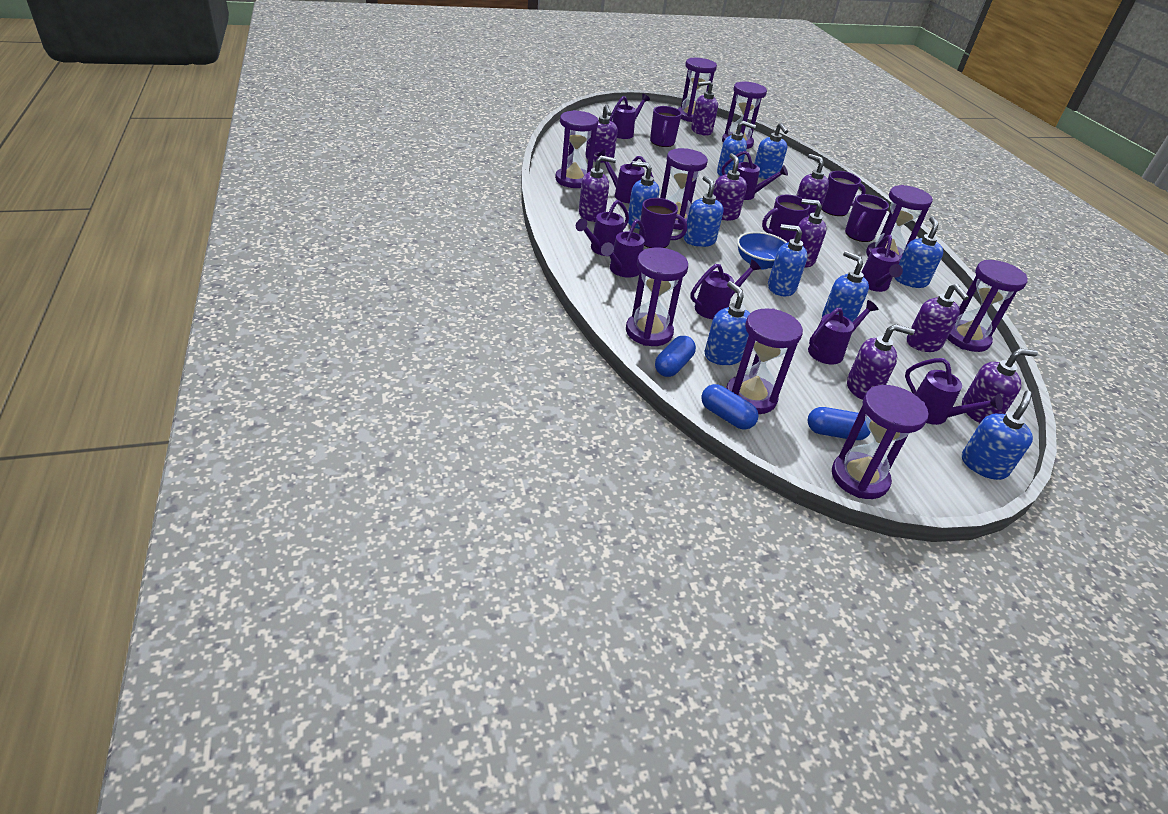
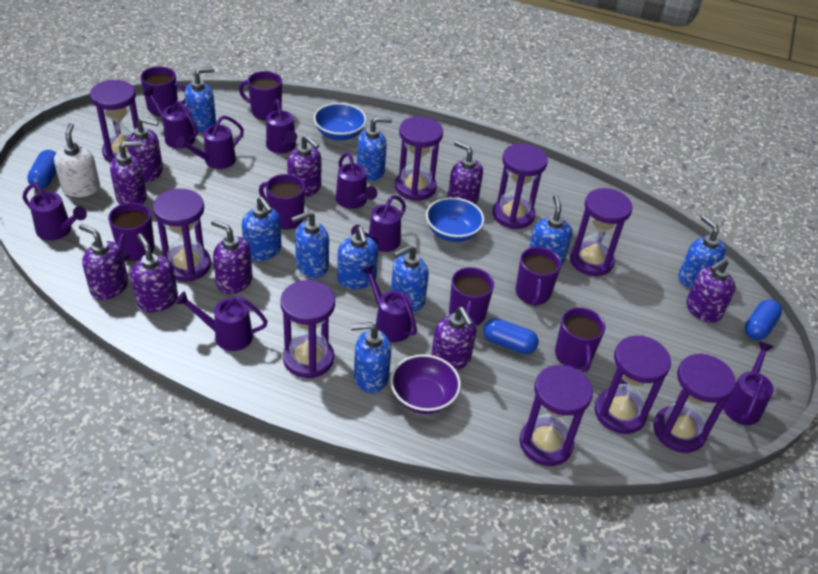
blue bowl: [737,232,788,269] = 1 -> [314,103,367,141] [426,197,484,242] = 2
purple bowl: none = 0 -> [390,354,461,414] = 1
purple mug: [639,198,687,248] [650,106,682,147] [762,195,810,242] [821,171,866,216] [845,194,889,242] = 5 -> [108,202,155,261] [140,66,186,116] [239,71,282,120] [259,174,305,229] [449,267,494,326] [516,247,561,306] [555,307,605,372] = 7
white soap dispenser: none = 0 -> [54,123,100,197] = 1

